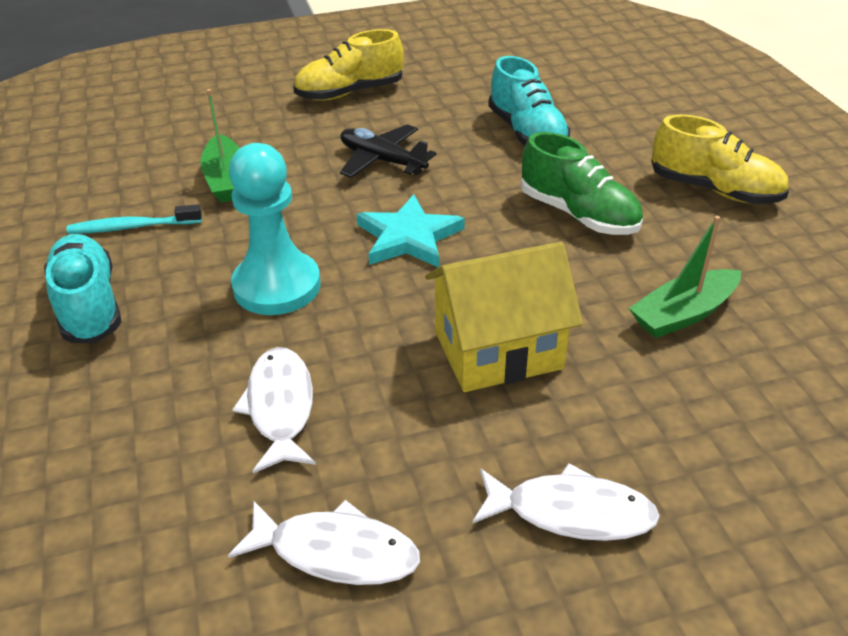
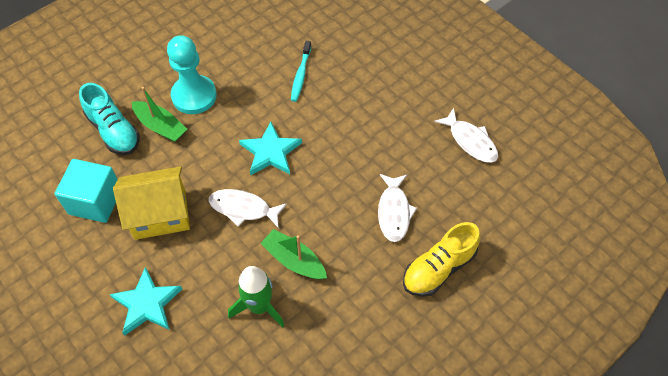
black plane: [340,124,436,178] = 1 -> none = 0
green rocket: none = 0 -> [228,266,285,327] = 1
green shoe: [521,132,643,235] = 1 -> none = 0
turquoise cube: none = 0 -> [54,159,118,223] = 1
turquoise shoe: [44,234,121,343] [488,56,571,145] = 2 -> [79,83,140,155] = 1
turquoise star: [357,194,465,268] = 1 -> [109,267,182,336] [239,122,302,175] = 2
yellow shoe: [293,29,404,101] [651,114,789,204] = 2 -> [403,222,480,297] = 1

